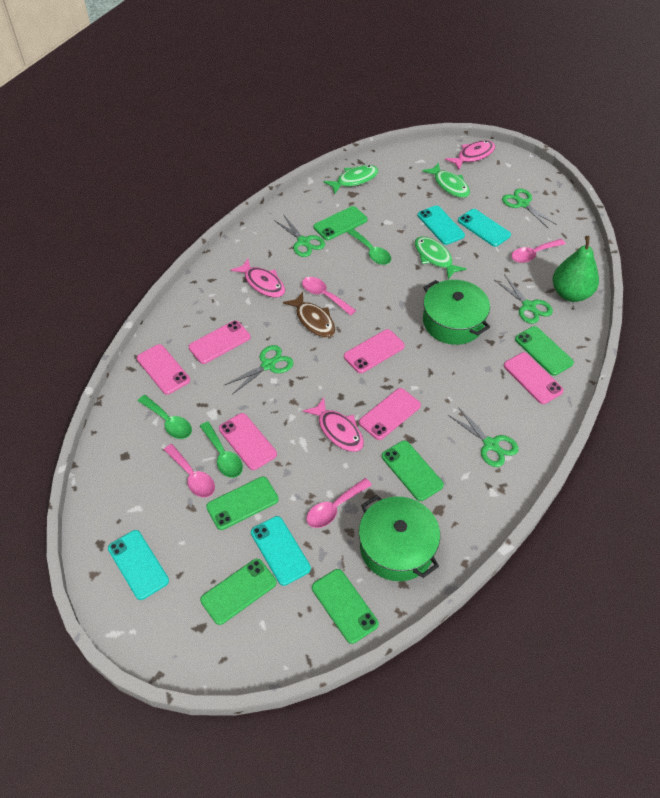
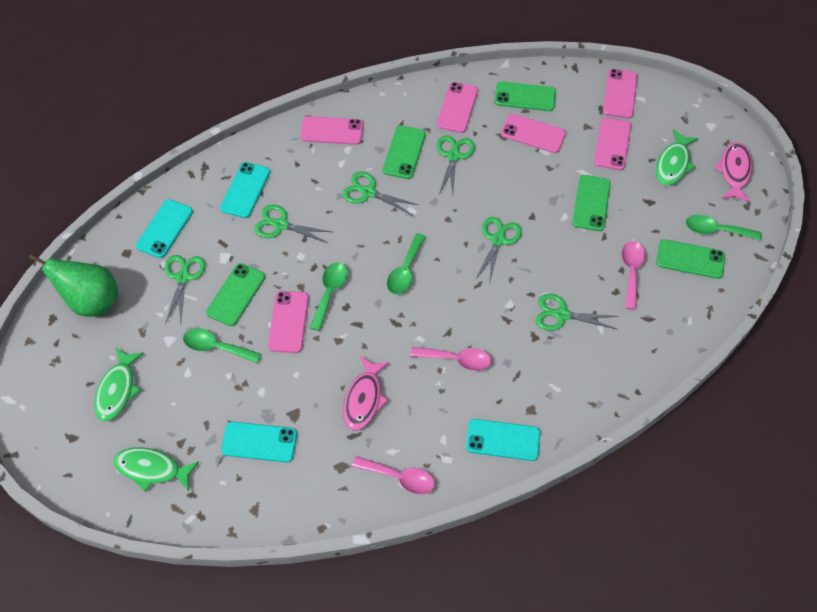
brown fish: [283,292,335,338] = 1 -> none = 0
green phone: [200,559,277,625] [206,477,279,530] [312,569,379,644] [313,206,367,240] [382,441,444,501] [515,326,574,376] = 6 -> [206,263,265,326] [383,125,426,179] [494,81,556,111] [572,175,611,231] [656,239,725,279] = 5
green pot: [359,495,440,581] [423,280,490,345] = 2 -> none = 0
green scissors: [225,345,294,394] [274,214,325,257] [448,407,519,467] [495,274,553,324] [502,188,557,229] = 5 -> [165,255,206,324] [254,205,332,243] [342,172,419,215] [437,135,475,195] [475,217,522,285] [536,294,619,331] = 6
green spoon: [138,395,192,439] [200,422,243,478] [347,229,391,265] = 3 -> [183,328,261,363] [310,262,348,331] [387,233,426,294] [686,214,762,241] = 4
pink fish: [231,259,285,297] [303,397,364,452] [445,140,495,170] = 3 -> [343,356,389,431] [714,142,752,203] = 2
pink spoon: [164,444,215,497] [302,277,356,316] [306,478,372,528] [511,239,565,263] = 4 -> [352,456,435,494] [410,347,491,371] [621,241,645,310] = 3

